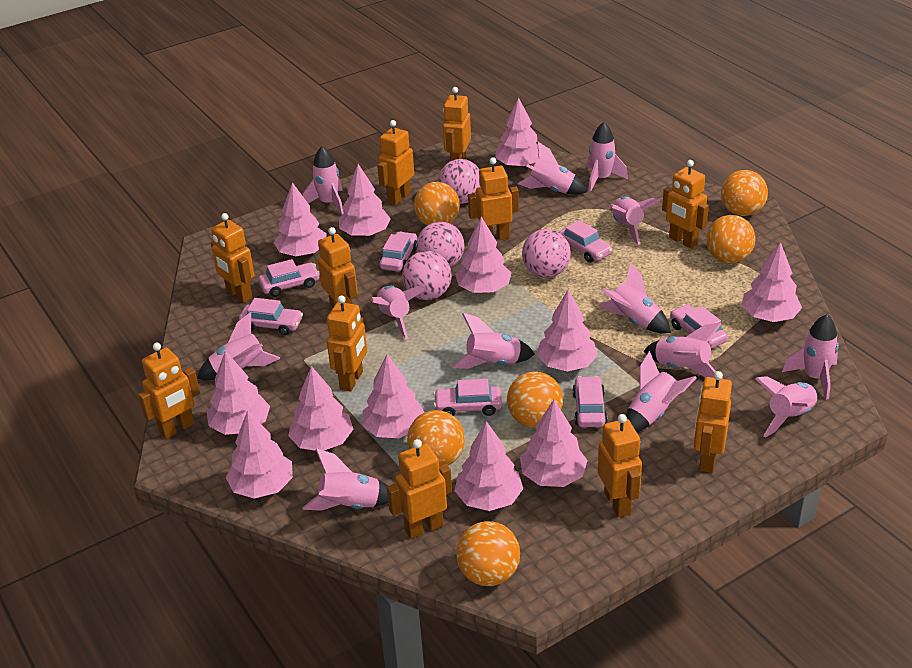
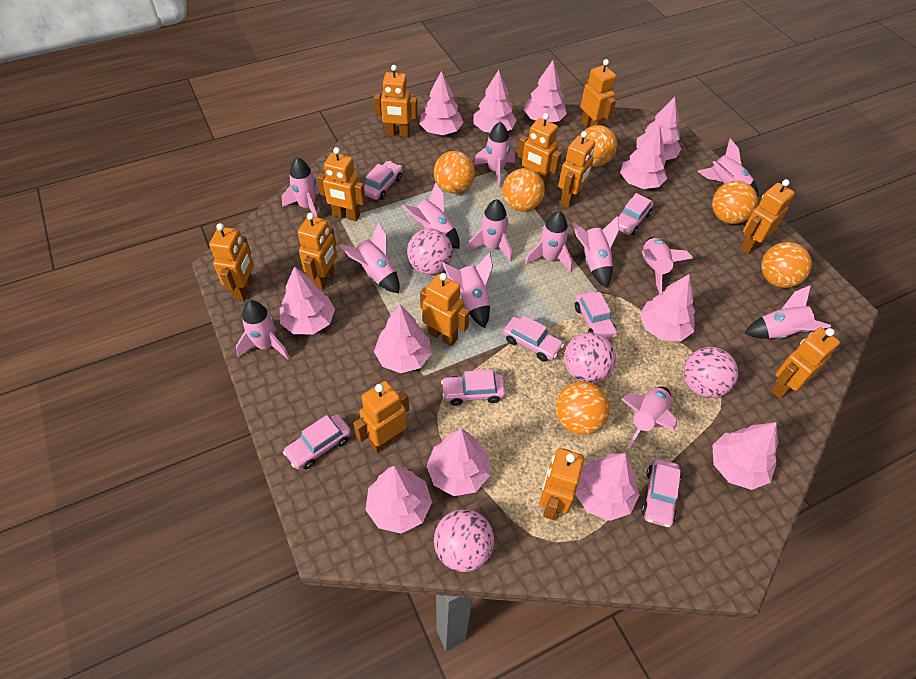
orange robot: [138,342,200,439] [211,213,254,303] [318,227,357,307] [327,295,367,392] [377,120,414,205] [387,439,452,539] [443,87,471,161] [468,157,519,240] [598,414,642,517] [662,160,709,249] [694,371,732,473] = 11 -> [209,223,254,301] [298,213,337,290] [317,147,366,221] [353,381,409,453] [374,65,418,137] [420,273,469,346] [517,113,562,187] [540,448,584,521] [558,131,595,207] [581,59,616,127] [740,179,795,254] [771,327,840,399] = 12

